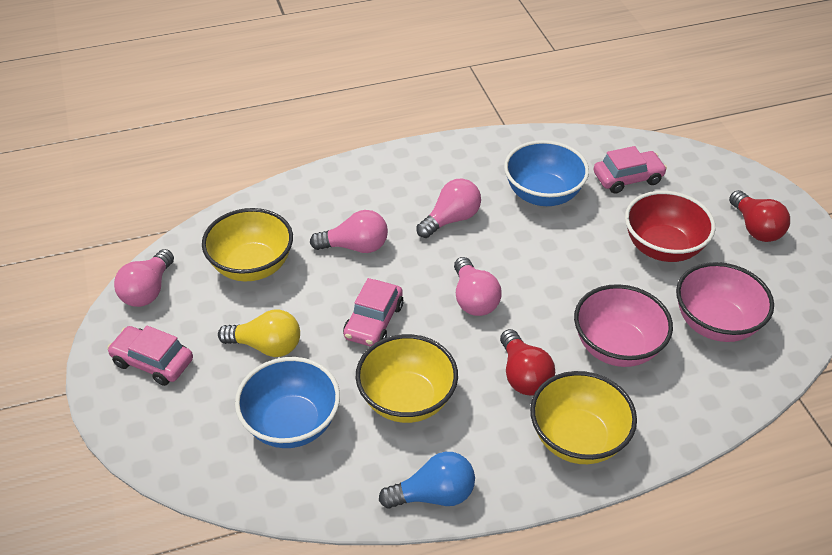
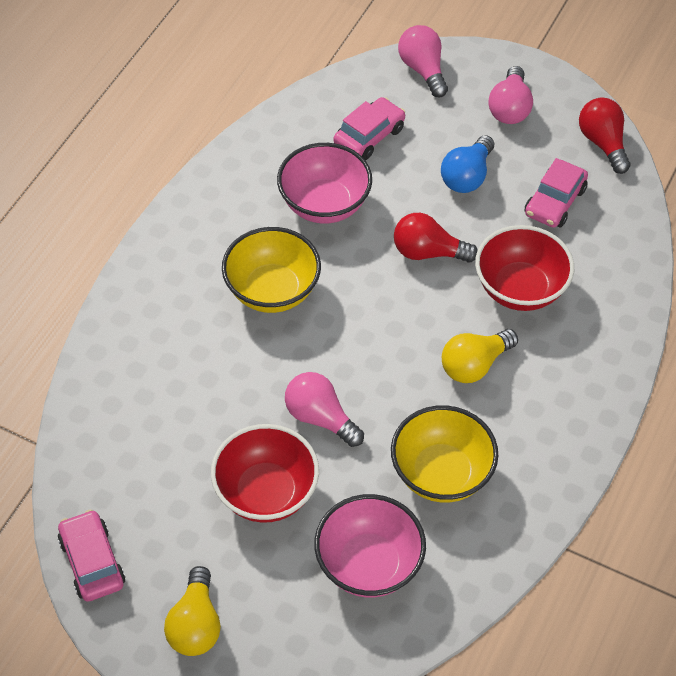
blue bowl: [235,357,340,448] [504,140,589,206] = 2 -> none = 0
pink light bulb: [114,249,174,307] [310,210,388,253] [416,179,481,238] [454,257,502,316] = 4 -> [285,372,364,447] [398,25,448,98] [489,66,533,124] = 3
red bowl: [625,191,715,262] = 1 -> [211,424,319,523] [475,225,574,311] = 2
yellow bowl: [202,208,293,281] [356,334,458,423] [530,371,637,464] = 3 -> [222,227,321,313] [391,405,498,503] = 2
yellow light bulb: [218,310,300,357] = 1 -> [164,566,221,656] [442,329,518,383] = 2

